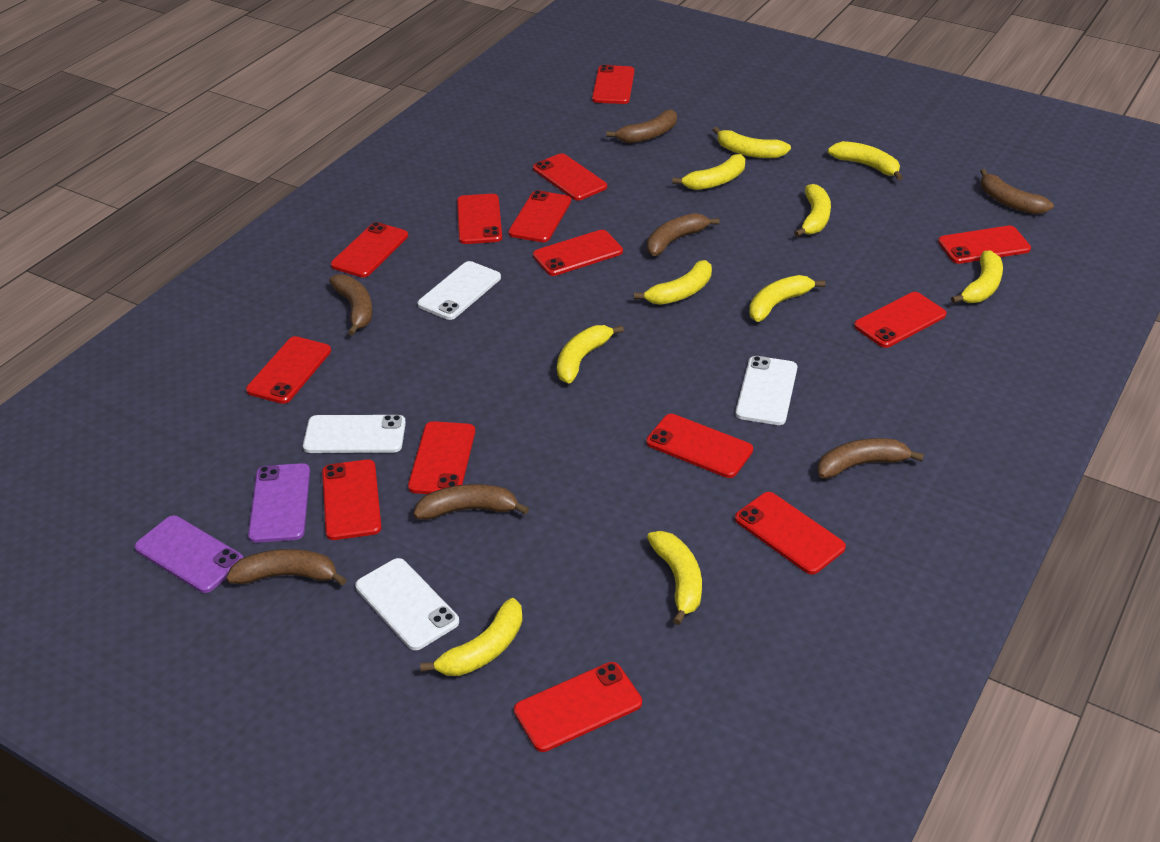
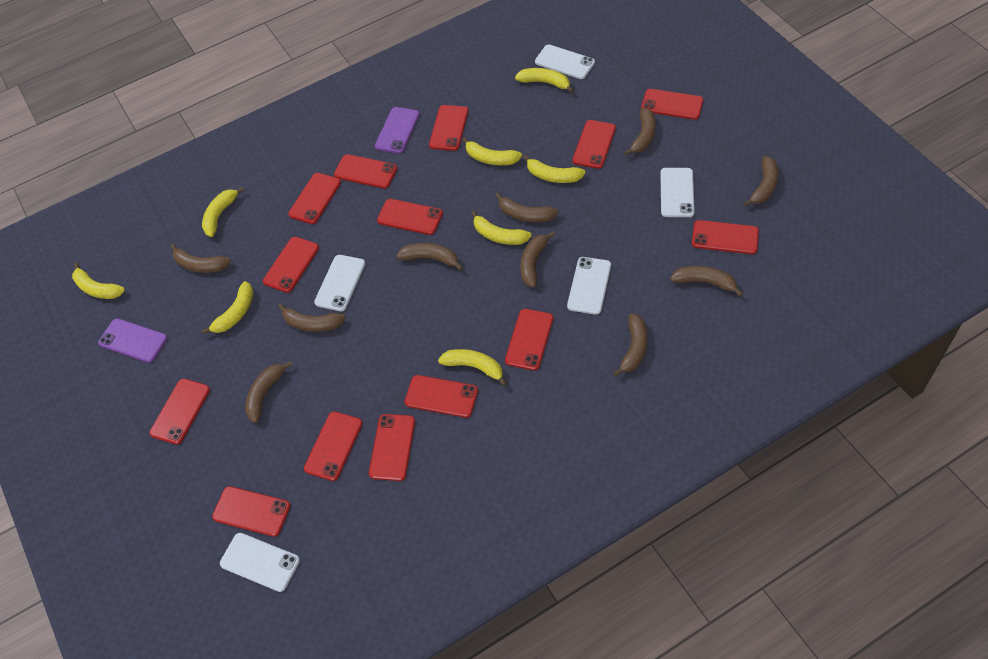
brown banana: [226,549,347,586] [329,274,372,336] [413,484,529,520] [606,109,677,143] [647,213,720,256] [817,438,924,478] [980,169,1054,214] = 7 -> [170,244,231,273] [245,361,293,423] [278,303,345,332] [396,243,463,271] [495,192,558,222] [520,231,555,287] [614,313,648,376] [624,108,656,156] [670,266,743,296] [744,156,778,206] = 10
white phone: [303,415,406,453] [355,558,459,650] [418,261,501,320] [735,356,797,425] = 4 -> [220,533,300,592] [314,255,365,311] [535,44,595,79] [567,257,611,315] [660,168,695,217] = 5
yellow banana: [420,598,523,676] [557,325,624,383] [634,260,712,305] [647,531,702,625] [672,154,745,190] [713,127,791,158] [749,275,825,322] [794,184,831,237] [828,141,903,180] [951,250,1003,303] = 10 -> [72,262,125,299] [201,281,254,334] [202,187,244,237] [438,349,507,386] [462,137,522,165] [471,211,532,245] [515,68,574,93] [523,155,585,183] = 8

